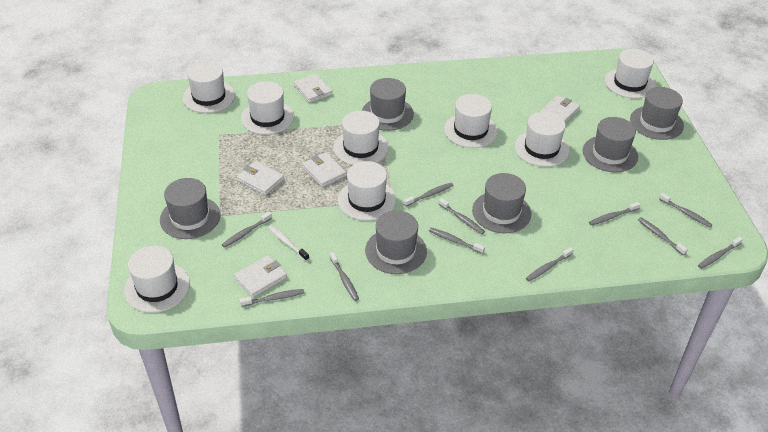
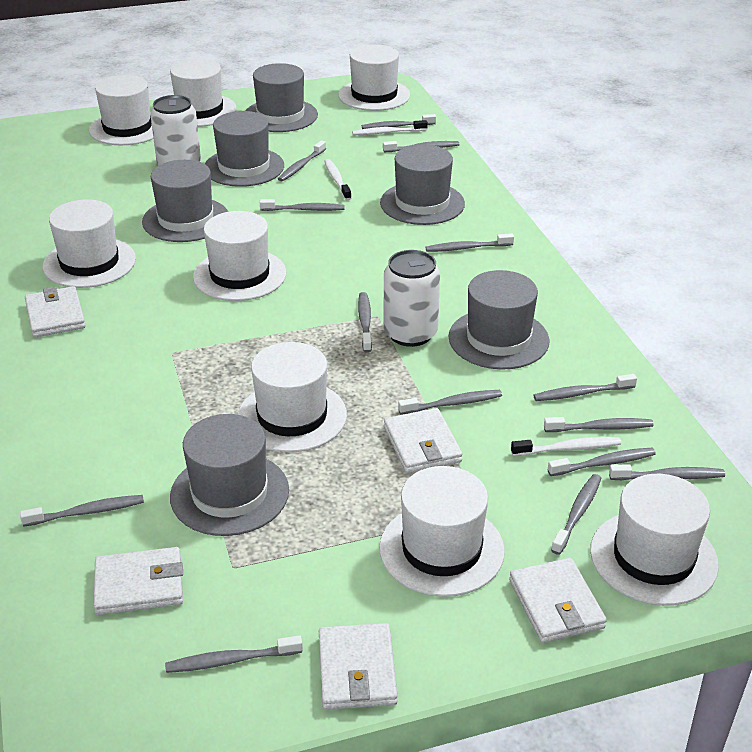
grey toothbrush: [222,212,272,248] [240,289,304,307] [330,252,359,301] [404,183,453,206] [429,228,485,254] [439,198,485,234] [526,247,574,281] [589,202,641,225] [638,217,688,255] [659,193,712,228] [698,237,743,269] = 11 -> [20,495,144,527] [165,635,303,673] [260,199,345,211] [278,140,326,182] [358,292,372,353] [362,114,436,129] [383,141,459,152] [398,390,502,415] [426,233,514,252] [534,374,637,401] [544,417,654,432] [548,448,656,476] [551,474,601,555] [609,464,725,480] = 14
white can: none = 0 -> [150,95,201,165] [383,250,440,347] = 2
white toothbrush: [268,225,309,261] = 1 -> [324,159,351,200] [352,120,428,135] [511,437,622,456] = 3

